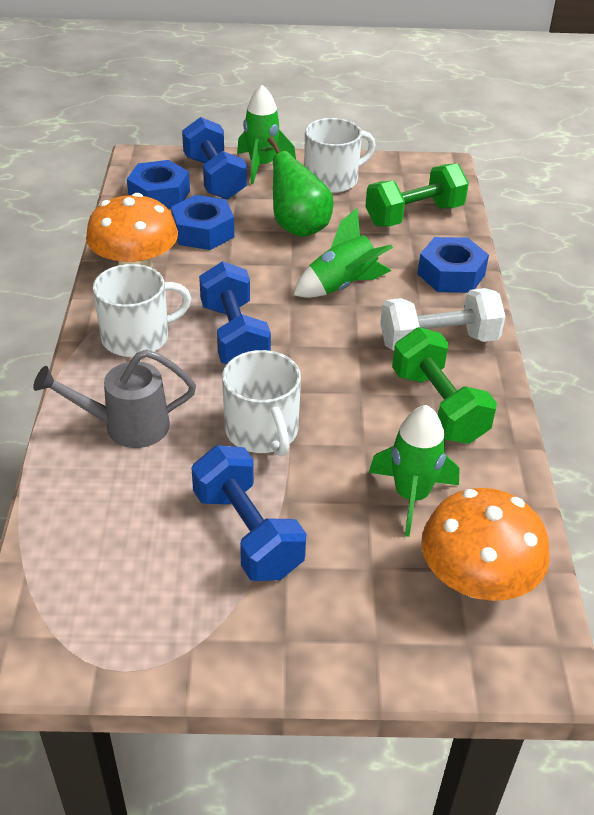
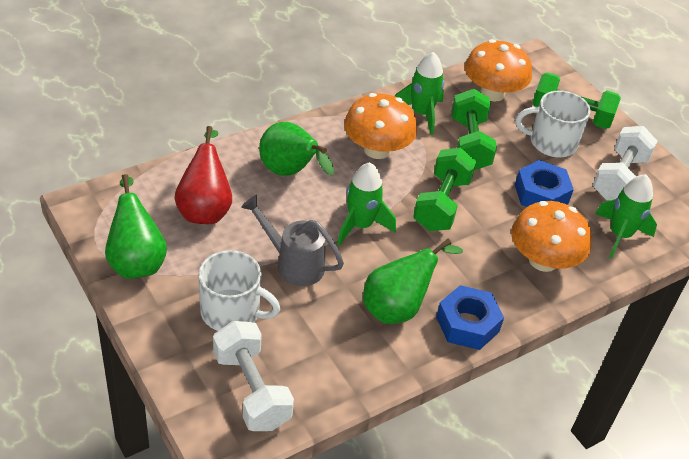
blue dumbbell: [182,117,247,200] [191,445,306,581] [199,261,271,364] = 3 -> none = 0
blue nut: [127,160,190,209] [171,195,234,250] [418,237,489,293] = 3 -> [436,285,504,350] [515,160,574,207] = 2
green dumbbell: [365,163,469,227] [392,327,497,444] = 2 -> [413,148,476,231] [451,89,497,170] [533,72,621,129] = 3
green pear: [260,136,334,237] = 1 -> [105,174,167,279] [259,122,334,176] [363,239,463,324] = 3
orange mushroom: [86,193,178,268] [421,488,550,601] = 2 -> [344,93,417,159] [465,39,532,102] [511,201,592,272] = 3
red pear: none = 0 -> [175,126,232,224] = 1
white dumbbell: [380,288,506,351] = 1 -> [213,321,294,431] [592,126,657,200] = 2
white mug: [93,264,191,357] [222,350,301,456] [304,118,376,193] = 3 -> [198,250,281,331] [516,90,591,158] = 2

